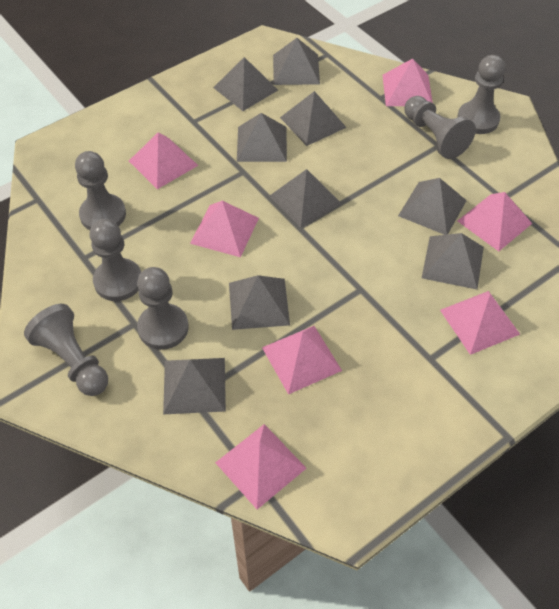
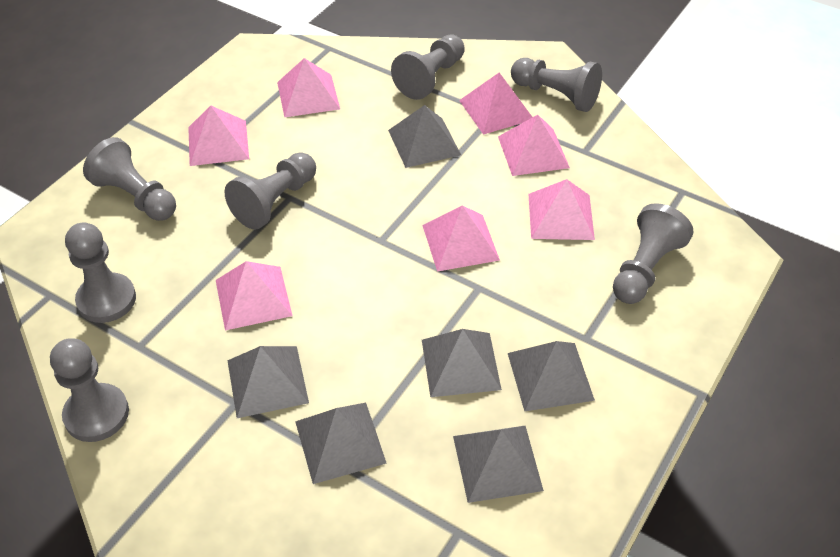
grey pawn: [24,304,108,396] [75,151,126,230] [90,219,141,301] [137,267,188,350] [405,96,476,159] [457,55,505,134] = 6 -> [50,338,129,442] [65,222,136,323] [83,137,176,221] [224,152,316,229] [391,34,465,100] [511,58,602,112] [613,203,694,304] = 7
grey pyramid: [163,358,226,414] [213,57,278,111] [229,275,290,330] [237,113,287,162] [270,169,342,227] [273,38,320,85] [280,91,347,146] [398,178,467,235] [422,233,484,289] = 9 -> [227,346,309,418] [295,403,387,484] [388,105,461,168] [422,329,502,397] [453,426,544,503] [508,341,595,411] = 6

